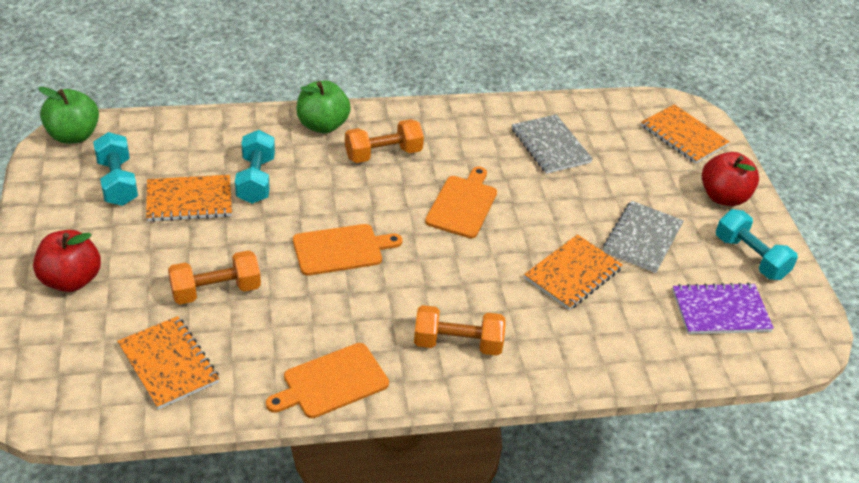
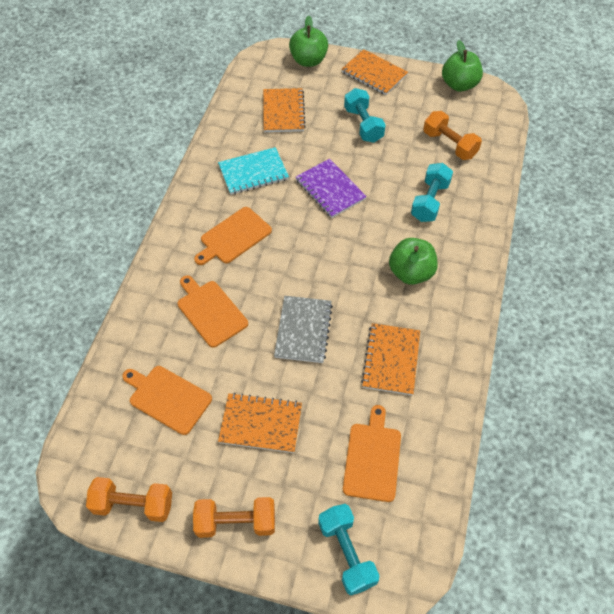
green apple: [38,87,99,144] [296,81,351,133] = 2 -> [289,16,328,67] [389,238,438,285] [442,40,483,92] = 3
grey notebook: [512,114,593,174] [603,201,684,273] = 2 -> [274,296,333,363] = 1
orange cutting board: [266,343,389,418] [293,224,403,276] [425,167,497,238] = 3 -> [122,366,212,435] [177,275,248,348] [194,207,272,265] [343,405,401,502] = 4
red apple: [33,230,101,292] [702,152,759,206] = 2 -> none = 0
turquoise notebook: none = 0 -> [218,147,289,195] = 1

